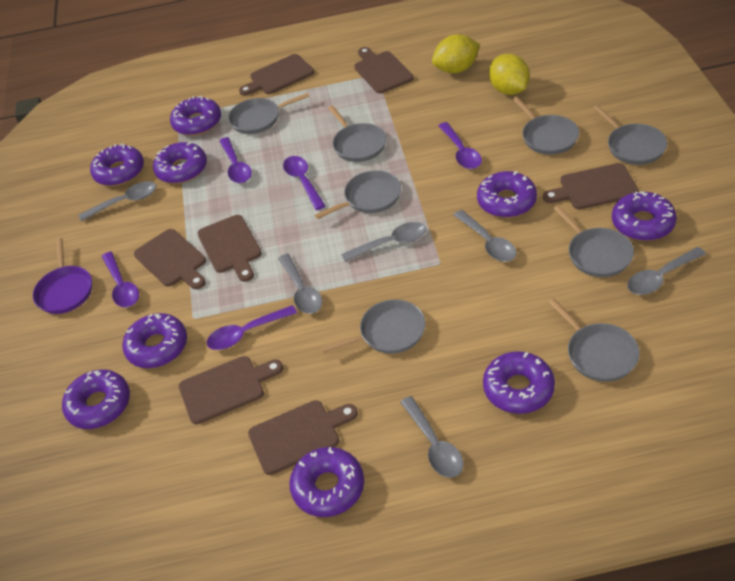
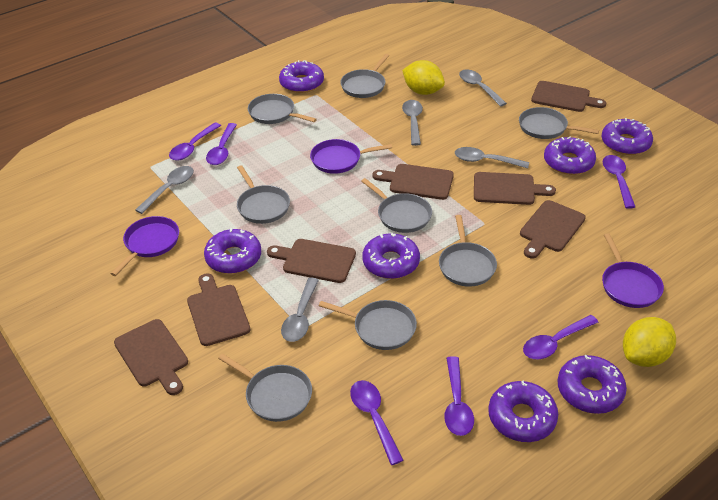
grey spoon: [79,181,156,221] [278,254,322,314] [341,222,426,262] [400,396,464,478] [454,210,516,262] [627,247,706,295] = 6 -> [135,166,194,214] [281,278,319,342] [402,100,423,146] [455,147,529,169] [459,70,507,107] = 5
purple donut: [62,369,130,429] [90,143,144,186] [122,313,187,368] [153,142,207,184] [170,96,221,136] [289,447,364,517] [477,171,537,218] [483,351,555,414] [612,191,677,241] = 9 -> [204,228,261,274] [279,60,324,93] [362,233,420,279] [488,381,558,442] [544,137,596,175] [557,355,627,414] [601,118,653,155] = 7
purple pan: [33,238,92,314] = 1 -> [111,216,179,276] [310,139,392,174] [602,233,664,308] = 3
purple spoon: [102,252,139,307] [207,305,297,350] [219,137,252,183] [283,156,325,210] [438,122,482,169] = 5 -> [169,123,221,161] [206,123,237,165] [350,380,404,465] [444,356,474,436] [523,315,599,359] [603,155,635,209] = 6

